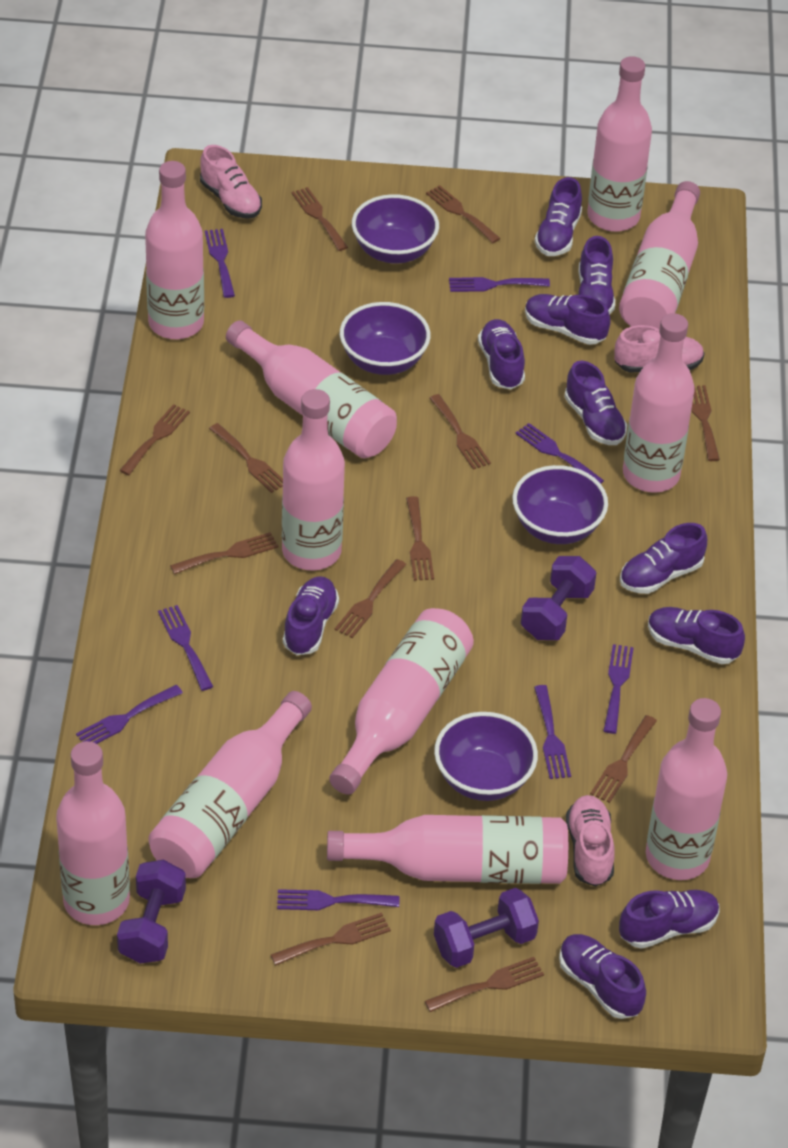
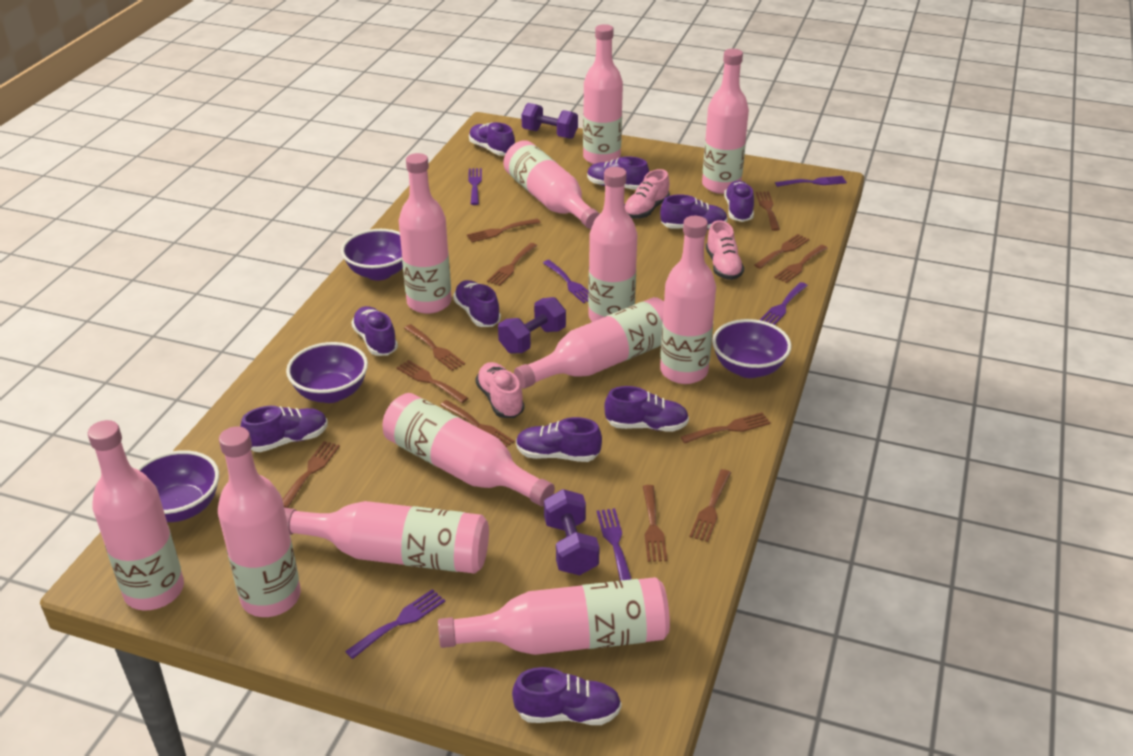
pink bottle: [56,741,130,925] [145,161,204,339] [148,691,312,878] [226,320,397,458] [282,389,345,571] [327,815,568,884] [329,608,474,795] [587,56,652,232] [619,181,700,329] [623,313,695,493] [646,698,727,880] = 11 -> [88,420,184,611] [218,427,301,617] [284,501,489,574] [383,393,555,506] [399,153,452,314] [438,577,670,655] [503,140,600,229] [514,297,664,389] [583,24,623,164] [588,167,638,322] [660,216,716,384] [702,49,749,194] = 12
purple fork: [76,685,183,744] [158,605,213,691] [205,229,235,298] [277,889,399,910] [449,277,550,292] [515,423,604,484] [534,685,571,779] [603,644,634,734] = 8 -> [345,589,445,659] [468,168,482,205] [543,260,588,303] [597,508,631,581] [760,282,808,325] [775,176,847,187] = 6

